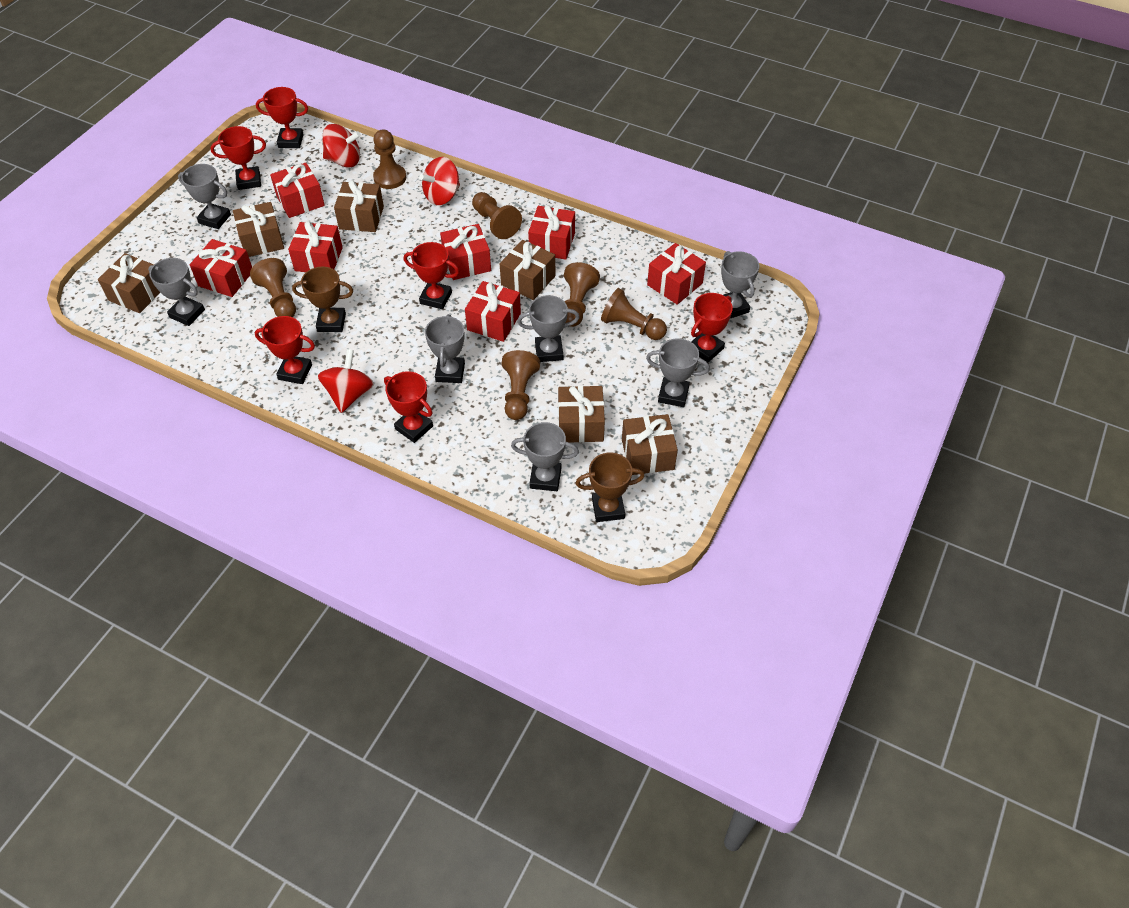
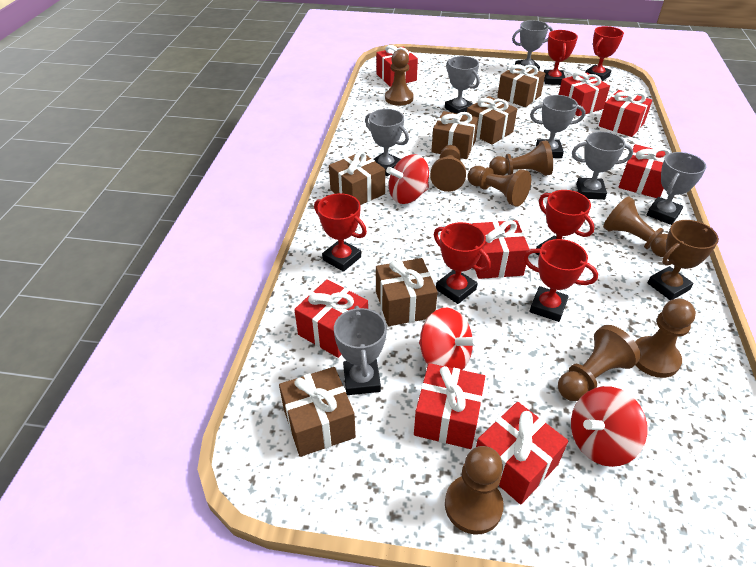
brown pawn: [250,258,296,317] [373,130,406,189] [472,192,522,239] [502,350,540,420] [564,262,600,327] [601,288,667,340] = 6 -> [385,50,414,106] [430,145,466,192] [445,446,504,535] [467,166,531,207] [489,140,553,176] [558,325,641,401] [603,196,668,257] [635,298,696,378] = 8
brown trophy: [292,266,353,332] [576,452,645,522] = 2 -> [648,220,719,300] = 1
red gift: [190,239,252,297] [270,163,325,218] [288,221,343,272] [440,224,491,280] [465,281,521,342] [528,205,575,260] [647,243,706,305] = 7 -> [294,279,368,358] [376,45,418,87] [414,363,485,449] [472,220,530,279] [476,402,568,505] [558,71,610,116] [599,90,652,137] [619,144,671,198] = 8

